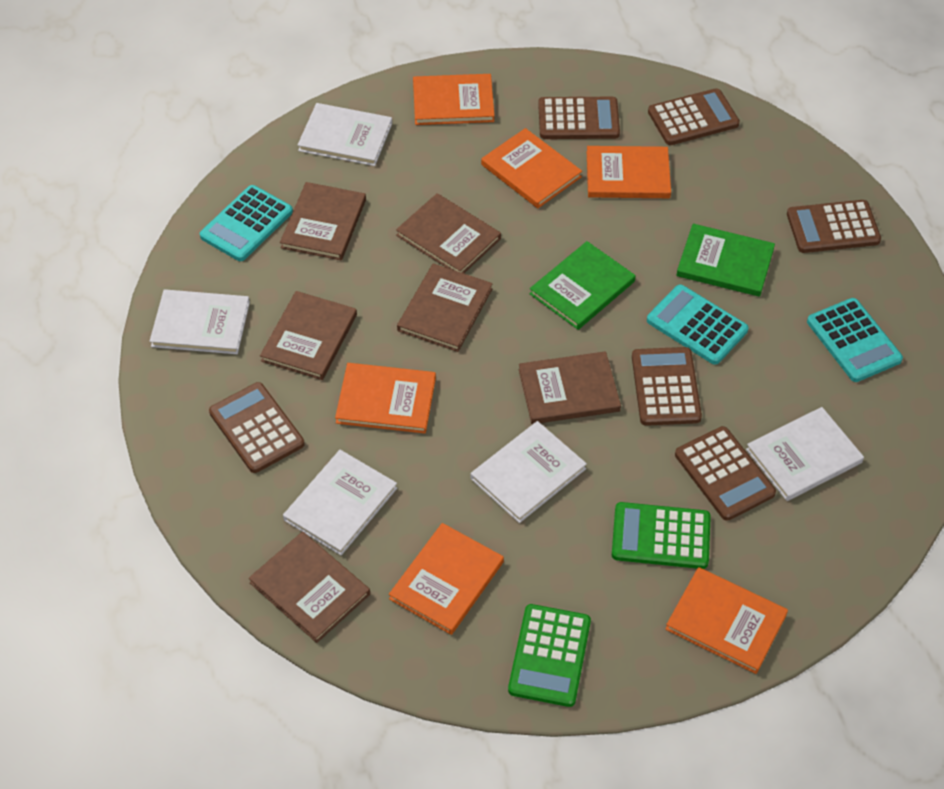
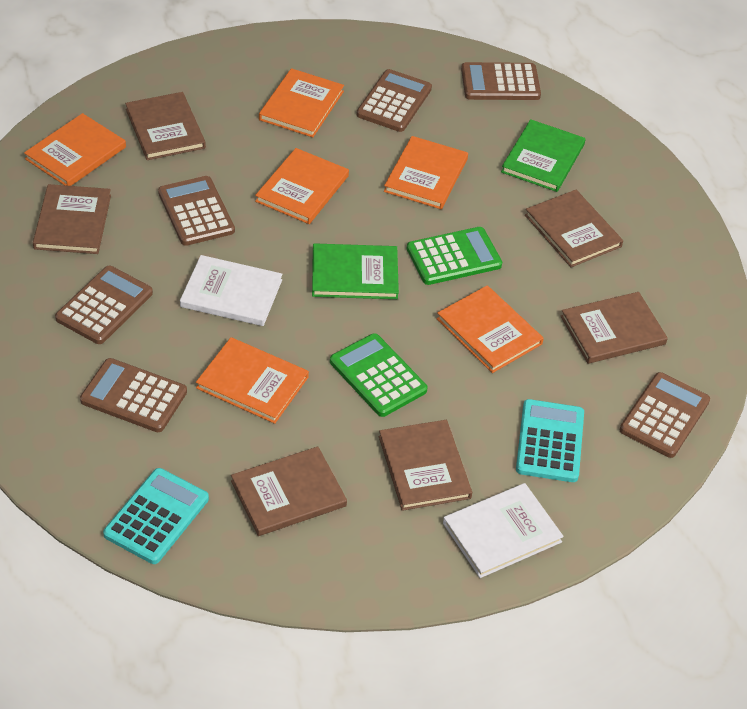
turquoise calculator: [200,185,293,261] [647,285,749,365] [807,298,903,382] = 3 -> [103,468,209,564] [516,399,584,482] = 2
white book: [150,289,250,354] [283,450,397,555] [298,103,392,166] [471,421,587,523] [746,407,864,501] = 5 -> [180,255,282,326] [443,483,564,578] = 2

